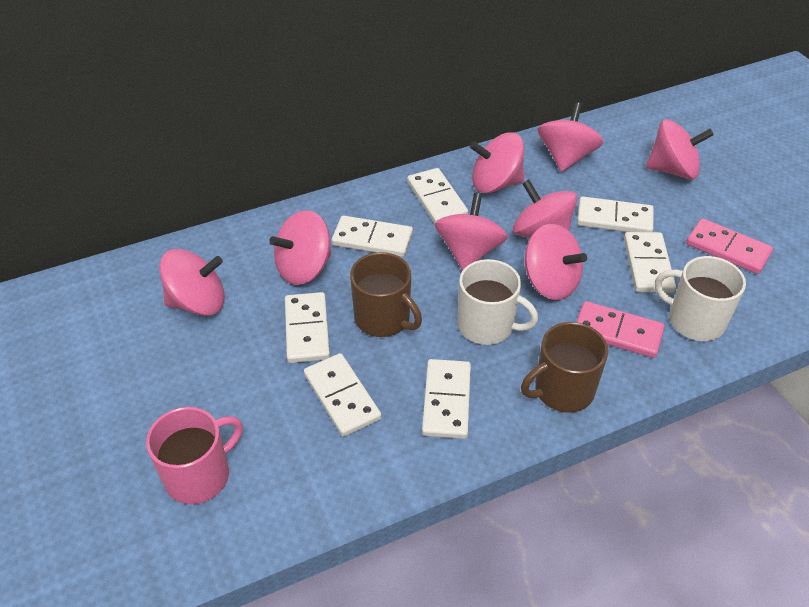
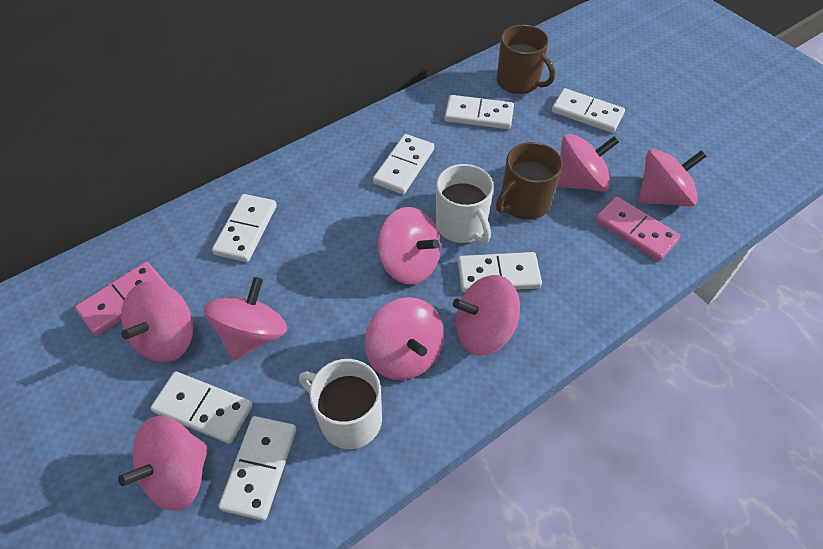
pink mug: [146,407,243,504] = 1 -> none = 0

